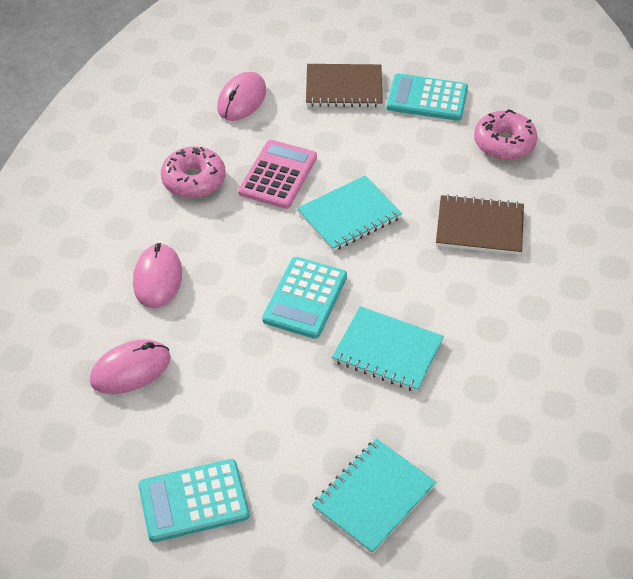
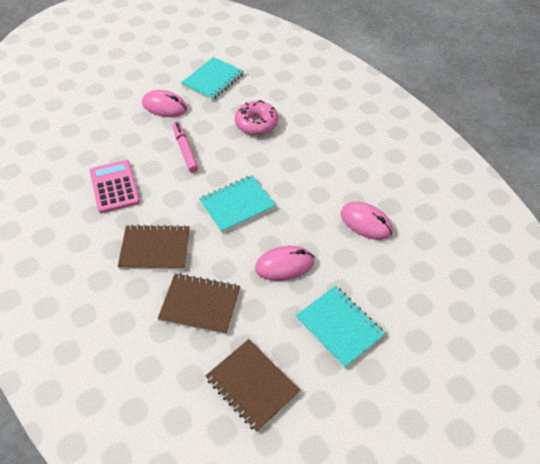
brown notebook: [306,64,383,107] [436,194,524,255] = 2 -> [118,224,190,270] [158,273,240,334] [205,339,301,432] = 3
pink donut: [161,146,225,198] [474,109,538,160] = 2 -> [235,100,278,135] = 1
pink marker: none = 0 -> [173,122,198,173] = 1
turquoise calculator: [138,459,249,542] [262,257,347,339] [386,74,468,121] = 3 -> none = 0

